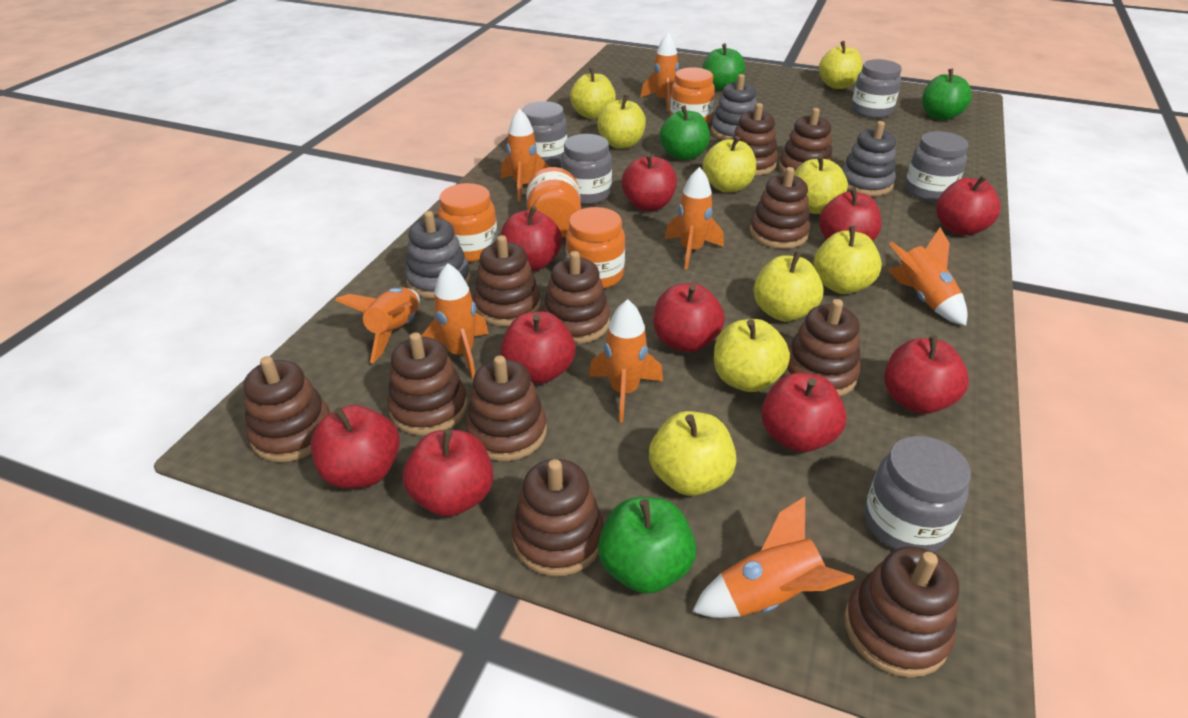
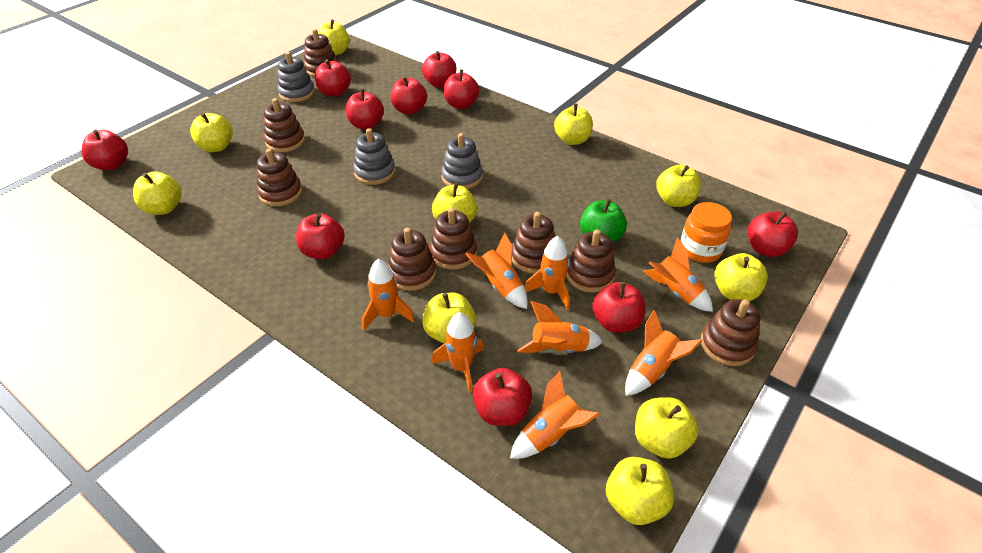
brown stacking toy: [243,356,330,462] [387,332,467,436] [465,355,547,461] [473,235,541,326] [511,459,604,576] [542,251,610,344] [732,103,778,175] [750,167,810,249] [779,108,833,174] [784,299,861,396] [844,546,959,678] = 11 -> [257,148,302,206] [264,98,305,152] [304,29,338,77] [387,228,436,291] [430,208,477,270] [512,212,555,274] [566,230,616,293] [701,299,760,366] = 8
green apple: [598,497,696,594] [660,105,710,160] [702,43,746,91] [922,69,972,120] = 4 -> [580,199,627,242] = 1
grey jar: [522,101,567,166] [561,134,612,205] [851,59,902,118] [864,436,971,552] [905,131,968,202] = 5 -> none = 0
orange jar: [438,183,498,262] [527,167,581,237] [566,207,625,289] [670,67,715,124] = 4 -> [680,202,732,263] = 1
yellow apple: [570,67,616,119] [597,94,646,149] [649,411,737,496] [702,136,756,193] [714,319,790,392] [753,251,824,322] [794,155,848,214] [814,226,882,294] [819,41,863,89] = 9 -> [133,171,182,215] [190,113,233,152] [318,20,349,55] [422,293,476,344] [432,183,477,223] [554,104,593,145] [606,457,674,525] [635,397,698,459] [656,165,701,207] [714,253,768,301] = 10

